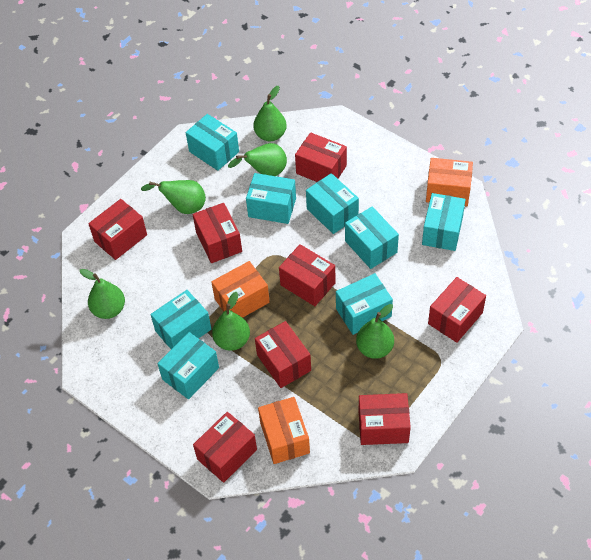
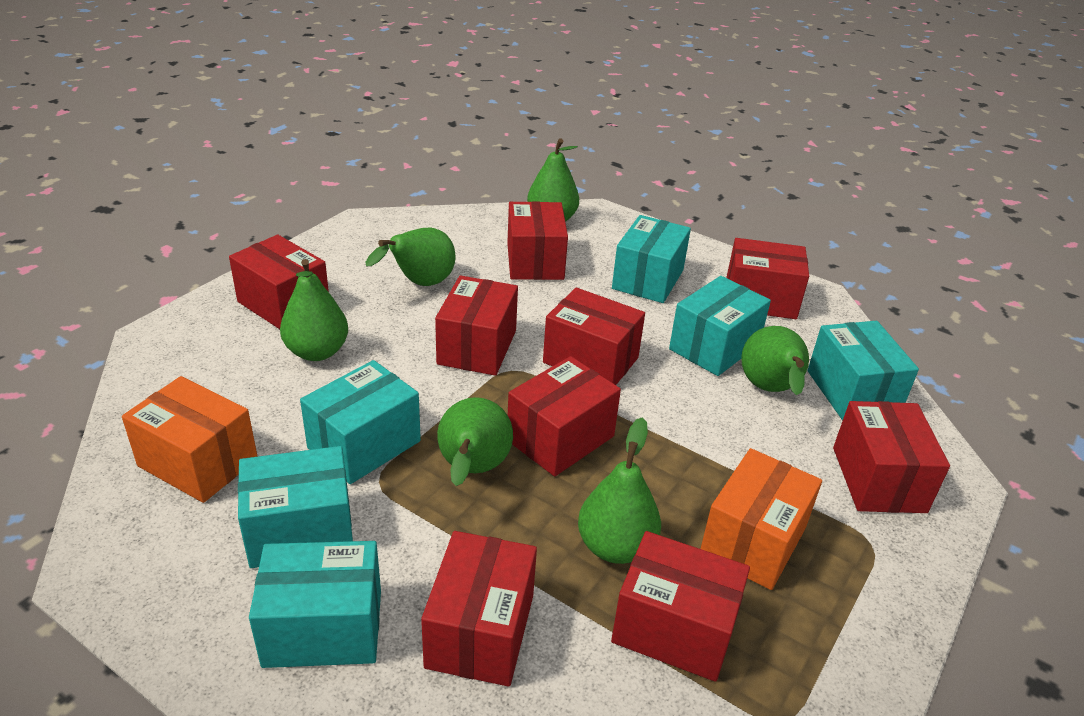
orange box: [211,261,270,318] [258,397,310,464] [426,158,473,206] = 3 -> [122,376,258,503] [700,448,822,590] = 2
red box: [88,199,147,260] [193,203,242,263] [193,412,257,483] [255,321,311,388] [279,244,336,306] [295,132,347,182] [359,393,411,445] [428,277,486,343] = 8 -> [229,235,329,329] [421,531,537,687] [435,275,518,376] [507,201,568,280] [508,356,621,476] [543,288,645,385] [611,531,750,682] [726,238,809,319] [833,401,950,513] = 9
turquoise box: [151,290,211,349] [157,332,219,399] [186,114,239,171] [246,173,296,224] [306,173,359,234] [336,273,393,335] [345,207,399,269] [422,193,466,251] = 8 -> [238,446,353,568] [249,541,381,668] [300,360,421,484] [612,215,691,303] [669,276,771,376] [807,321,919,421] = 6

